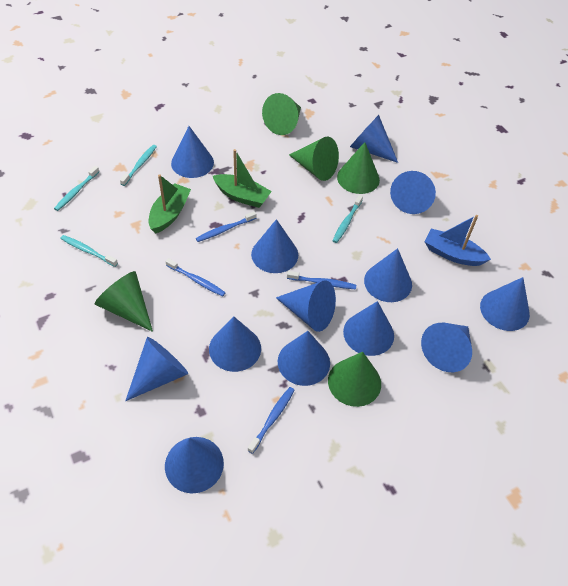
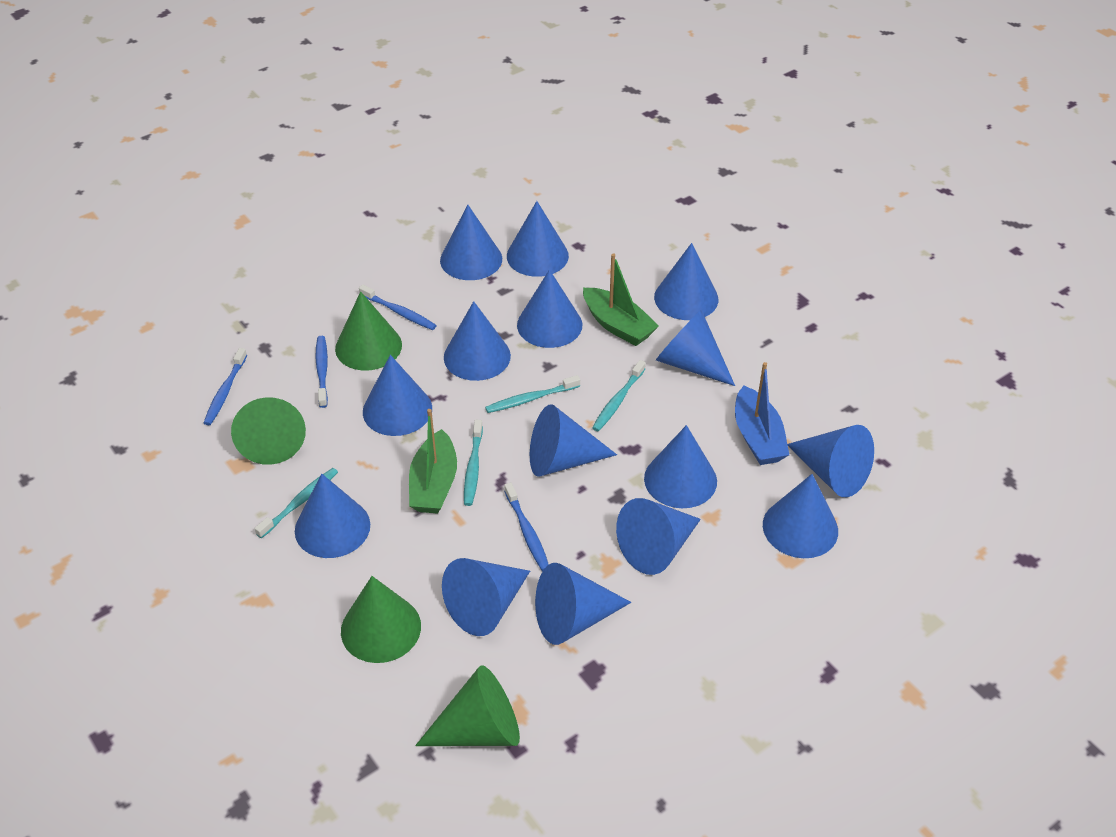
blue cone: [125,337,188,401] [165,437,224,493] [171,126,214,178] [209,316,261,372] [251,219,298,273] [276,280,336,332] [278,331,330,386] [343,301,394,356] [350,115,398,163] [364,248,412,302] [390,171,436,214] [421,323,472,372] [480,277,530,331] = 13 -> [295,474,370,558] [363,355,432,436] [440,205,502,280] [442,558,530,636] [444,301,511,381] [507,201,569,277] [517,269,582,348] [530,404,617,477] [535,563,631,645] [616,498,701,575] [644,425,717,508] [654,243,718,320] [656,310,735,386] [763,474,838,558] [787,425,874,498] = 15
green cone: [95,271,153,332] [262,93,301,135] [289,136,339,181] [328,352,381,407] [337,142,380,194] = 5 -> [231,397,306,465] [335,291,402,370] [341,576,421,663] [415,665,520,746] = 4

